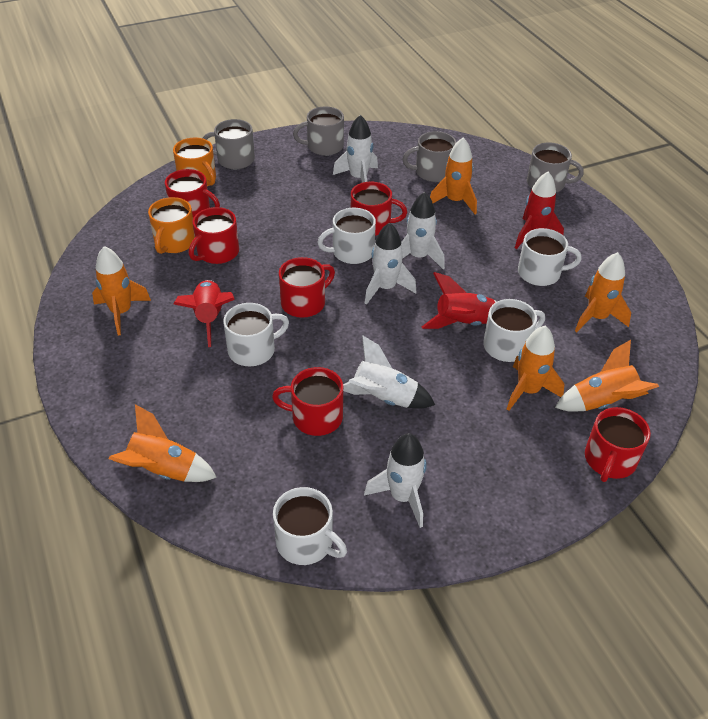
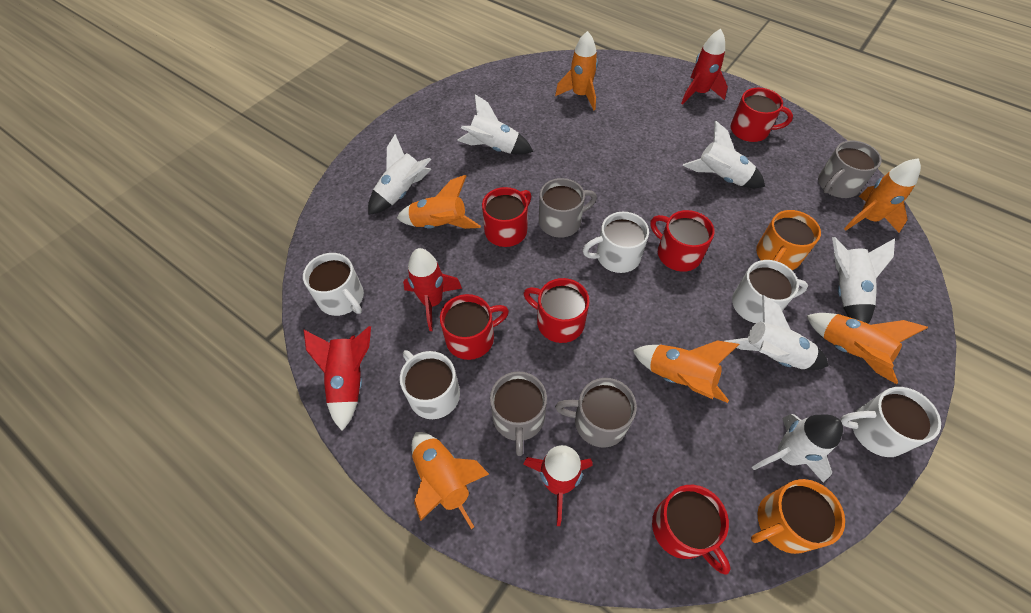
red rocket: [174,280,235,347] [422,272,497,329] [515,172,564,249] = 3 -> [304,326,371,431] [403,248,462,331] [523,445,593,526] [681,29,728,105] = 4
white rocket: [333,115,378,183] [343,335,435,409] [364,433,427,528] [365,223,416,305] [401,192,445,269] = 5 -> [368,134,432,215] [457,94,533,154] [683,120,765,188] [724,295,828,370] [752,414,843,482] [832,237,895,324] = 6

